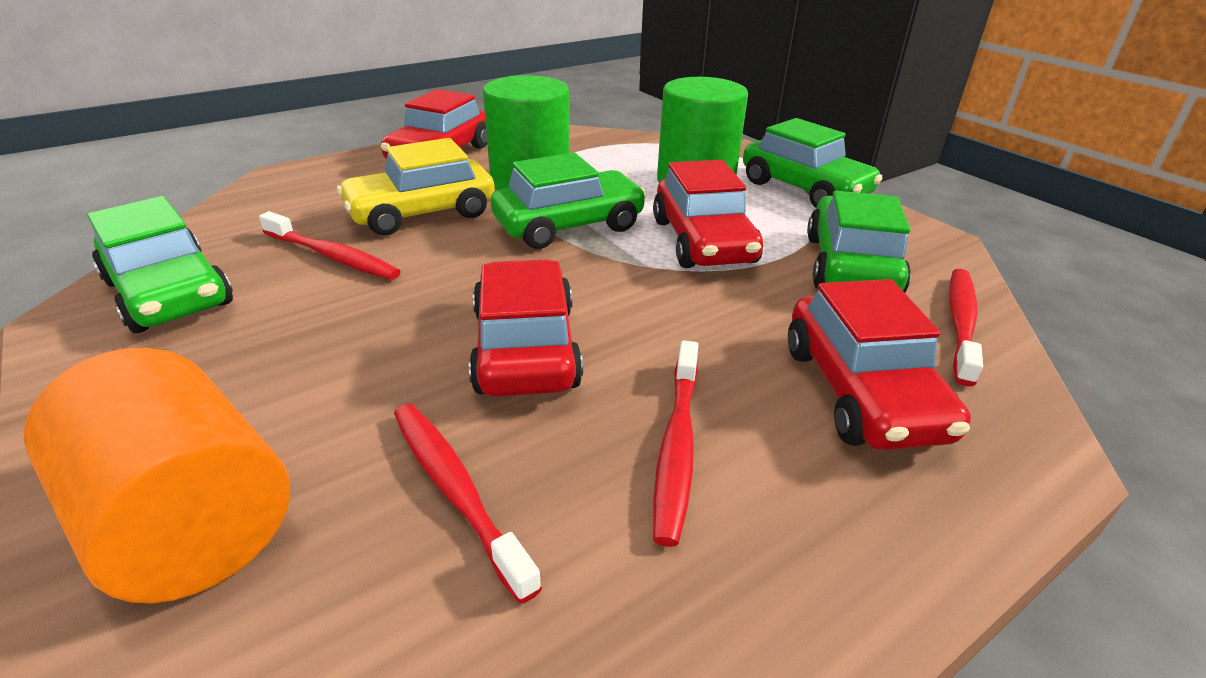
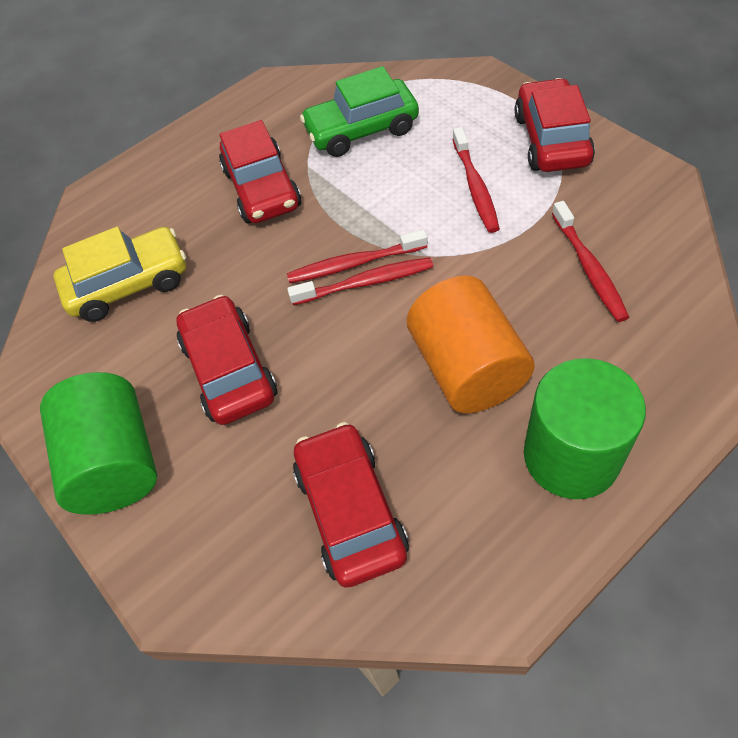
green car: [87,196,233,333] [491,153,647,249] [743,118,882,208] [807,191,911,293] = 4 -> [300,66,419,157] = 1

